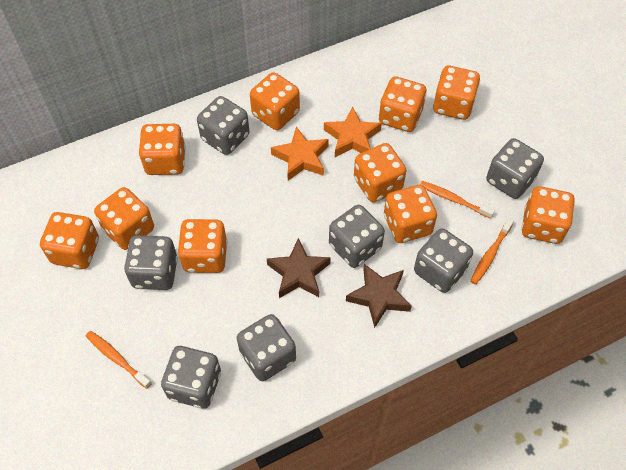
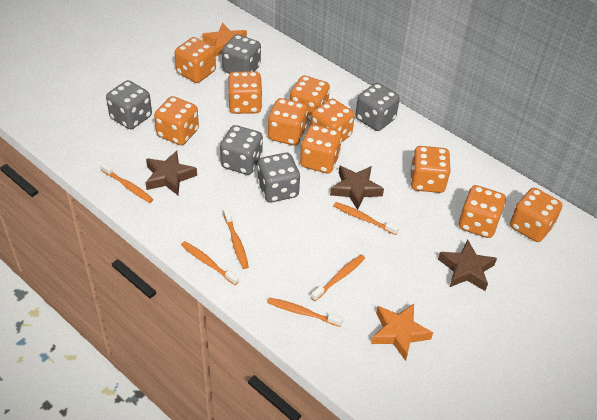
brown star: [267,238,331,298] [346,264,412,328] = 2 -> [145,151,197,195] [330,165,384,210] [438,240,497,291] = 3
grey dice: [124,235,178,290] [161,346,221,408] [197,96,249,155] [237,314,296,381] [329,205,385,268] [414,228,473,293] [486,138,544,199] = 7 -> [106,80,152,129] [220,125,263,175] [222,34,261,74] [257,153,300,203] [355,83,400,131] = 5
orange toothbrush: [86,331,152,389] [420,181,495,219] [470,218,514,285] = 3 -> [100,163,153,203] [181,241,239,285] [223,209,249,269] [267,298,343,327] [311,255,365,301] [333,202,399,235] = 6

